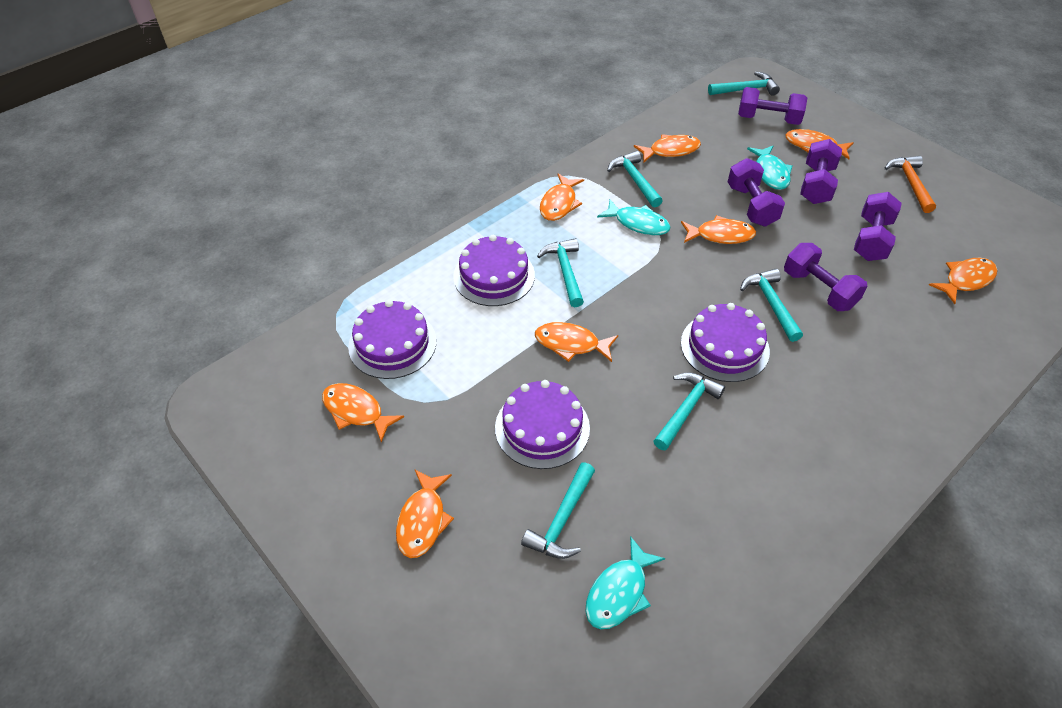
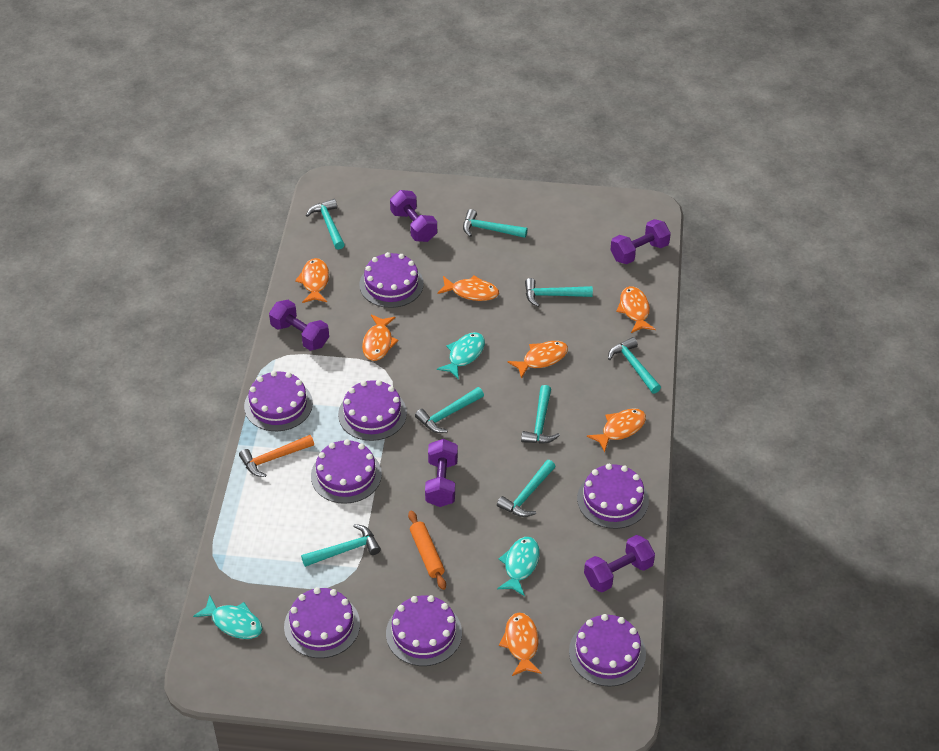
orange fish: [322,383,404,442] [396,469,454,558] [535,322,618,362] [540,174,584,221] [634,134,701,163] [681,215,756,244] [785,129,854,159] [929,258,997,304] = 8 -> [295,258,329,303] [362,314,399,361] [437,275,499,301] [499,613,542,676] [507,341,568,379] [587,408,646,452] [616,286,656,333] = 7
orange rolling pin: none = 0 -> [408,511,446,590] = 1
purple cake: [348,300,436,379] [453,235,535,306] [495,380,590,469] [681,303,770,382] = 4 -> [244,371,313,431] [284,587,360,658] [311,439,382,504] [338,380,407,441] [359,252,424,308] [386,595,462,666] [569,614,646,687] [577,464,649,529] = 8
turquoise hammer: [521,463,595,559] [537,238,584,307] [607,151,663,208] [654,372,725,451] [708,71,780,95] [740,269,803,342] = 6 -> [301,524,381,567] [306,199,345,250] [415,387,484,433] [463,209,528,238] [497,460,556,517] [521,385,560,444] [525,278,593,307] [608,337,661,394] = 8

